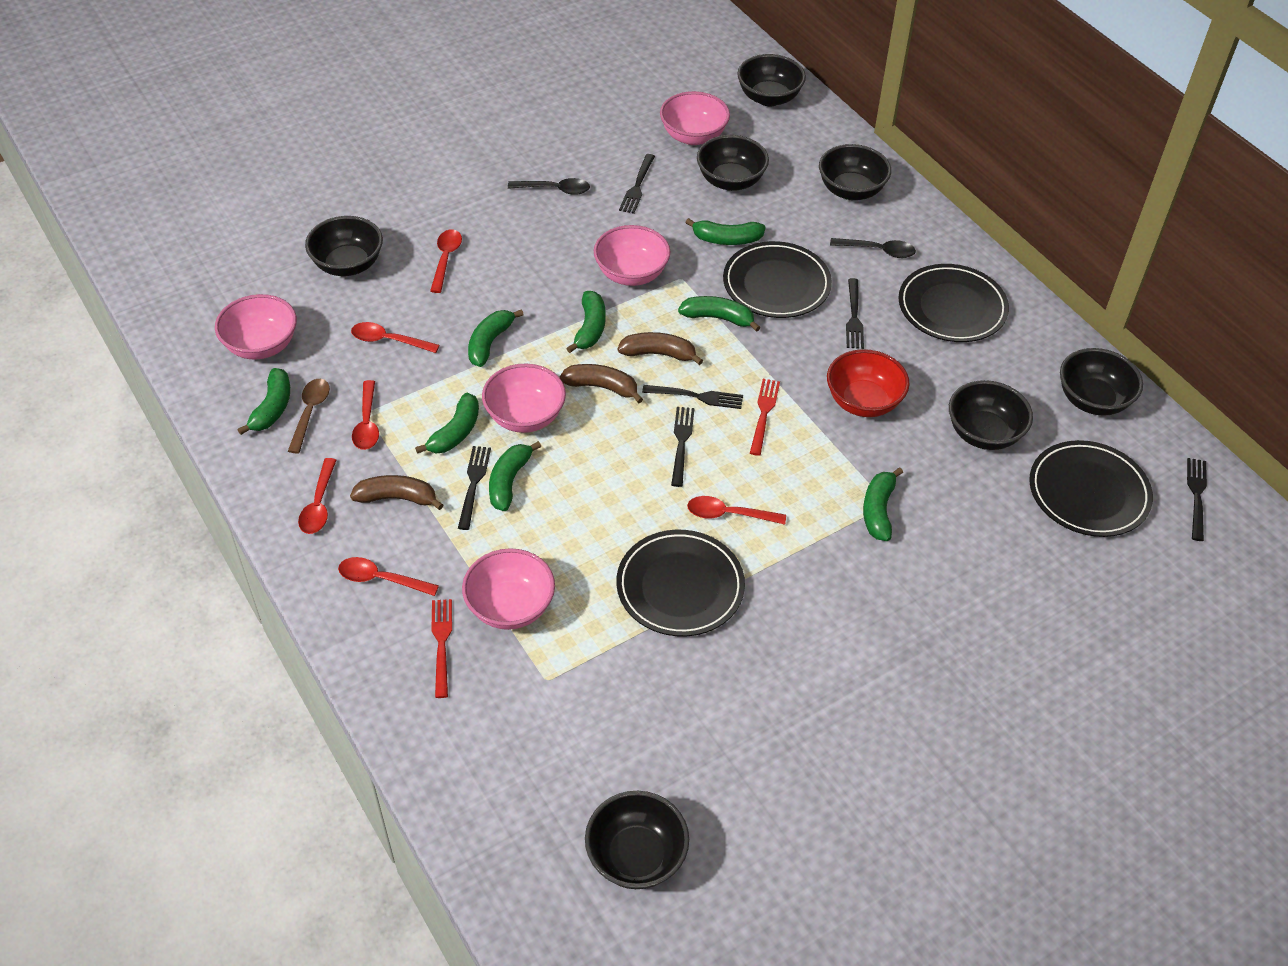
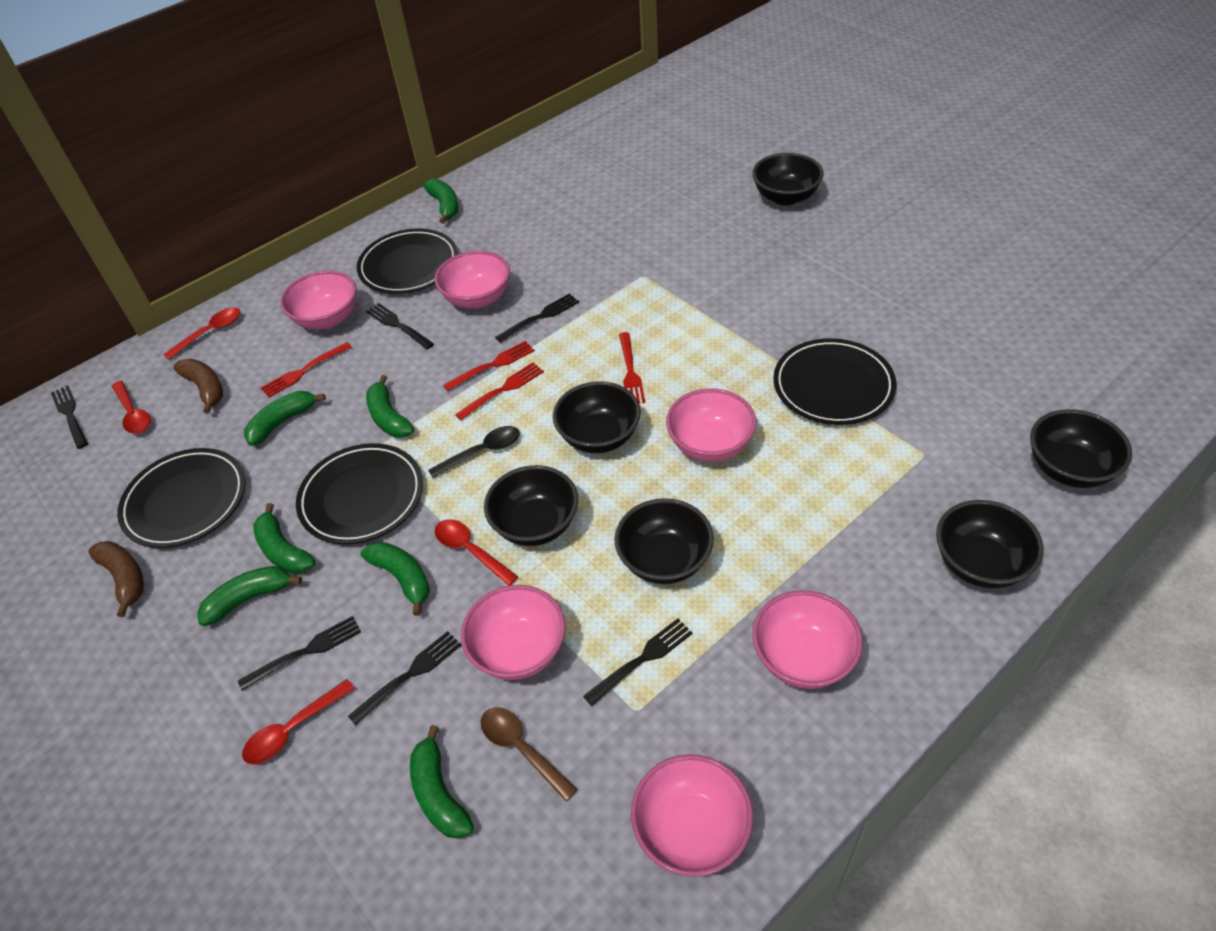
black bowl: [305,216,383,276] [585,791,689,889] [697,135,769,191] [737,54,806,106] [819,144,891,200] [949,380,1033,450] [1060,348,1143,416] = 7 -> [484,465,578,546] [553,381,641,453] [614,498,714,584] [752,153,824,206] [936,500,1044,588] [1030,409,1132,488] = 6
black spoon: [508,178,590,195] [830,238,916,258] = 2 -> [428,426,520,478] = 1
brown banana: [350,475,443,510] [559,364,643,403] [617,332,703,365] = 3 -> [89,541,144,617] [173,359,223,414] = 2
green banana: [237,368,290,435] [415,393,479,454] [468,309,524,367] [489,441,541,511] [566,291,606,353] [678,296,761,332] [685,218,766,245] [863,467,903,541] = 8 -> [197,566,302,626] [244,391,326,446] [253,503,315,574] [360,541,430,616] [366,375,414,438] [410,725,474,839] [423,178,458,224] = 7
pink bowl: [215,294,297,360] [462,548,555,630] [482,363,566,433] [594,225,670,286] [660,91,730,145] = 5 -> [280,271,357,329] [435,251,510,309] [461,585,565,680] [631,754,753,877] [666,388,756,462] [752,590,863,689] = 6
red bowl: [827,349,910,417] = 1 -> none = 0
red fork: [432,599,452,698] [750,379,780,456] = 2 -> [261,342,352,397] [443,341,535,391] [455,362,544,420] [619,332,645,404] = 4
red spoon: [298,458,336,534] [338,557,439,596] [351,322,439,353] [352,380,379,450] [430,229,462,293] [687,496,786,525] = 6 -> [112,381,151,434] [163,307,240,360] [242,679,355,764] [435,519,518,586] = 4

